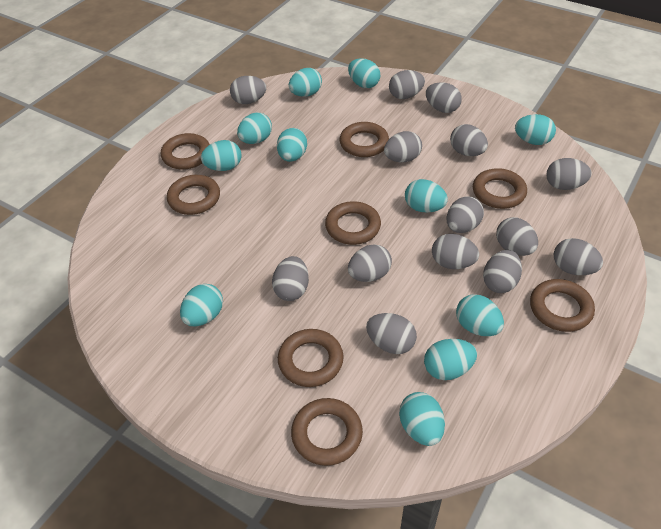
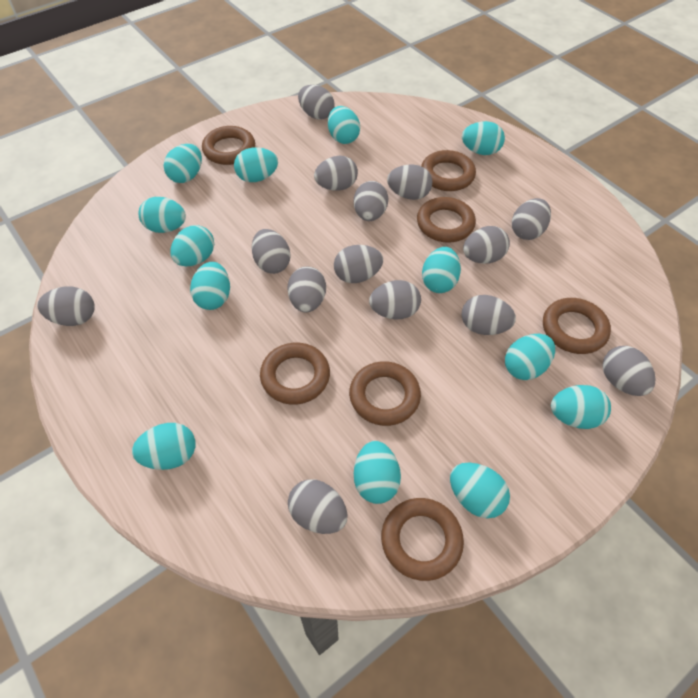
brown ring: [161,133,210,170] [167,175,220,215] [278,329,344,387] [291,398,363,466] [325,201,381,245] [340,122,389,157] [473,168,527,209] [530,279,595,332] = 8 -> [202,126,255,165] [260,343,330,405] [349,361,421,426] [381,498,464,581] [417,197,476,243] [421,150,476,191] [543,298,611,354] = 7
turquoise egg: [180,284,223,326] [201,140,242,171] [237,112,272,144] [277,128,307,162] [289,68,322,97] [348,58,380,88] [399,392,445,446] [405,179,448,213] [424,339,477,380] [456,294,504,336] [515,114,556,145] = 11 -> [132,423,196,470] [138,197,186,233] [163,144,202,183] [170,225,214,266] [190,262,230,310] [234,147,278,182] [328,106,360,144] [354,441,401,504] [422,247,461,293] [450,463,510,518] [462,121,505,155] [505,334,555,380] [551,385,611,429] = 13

